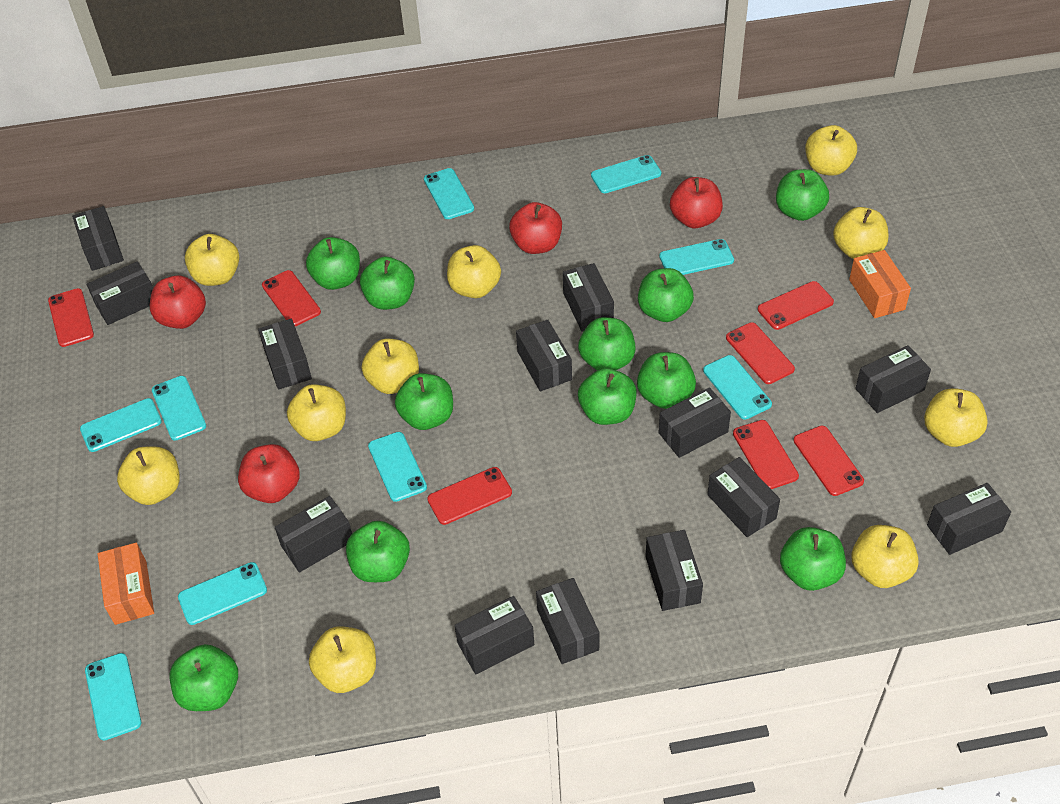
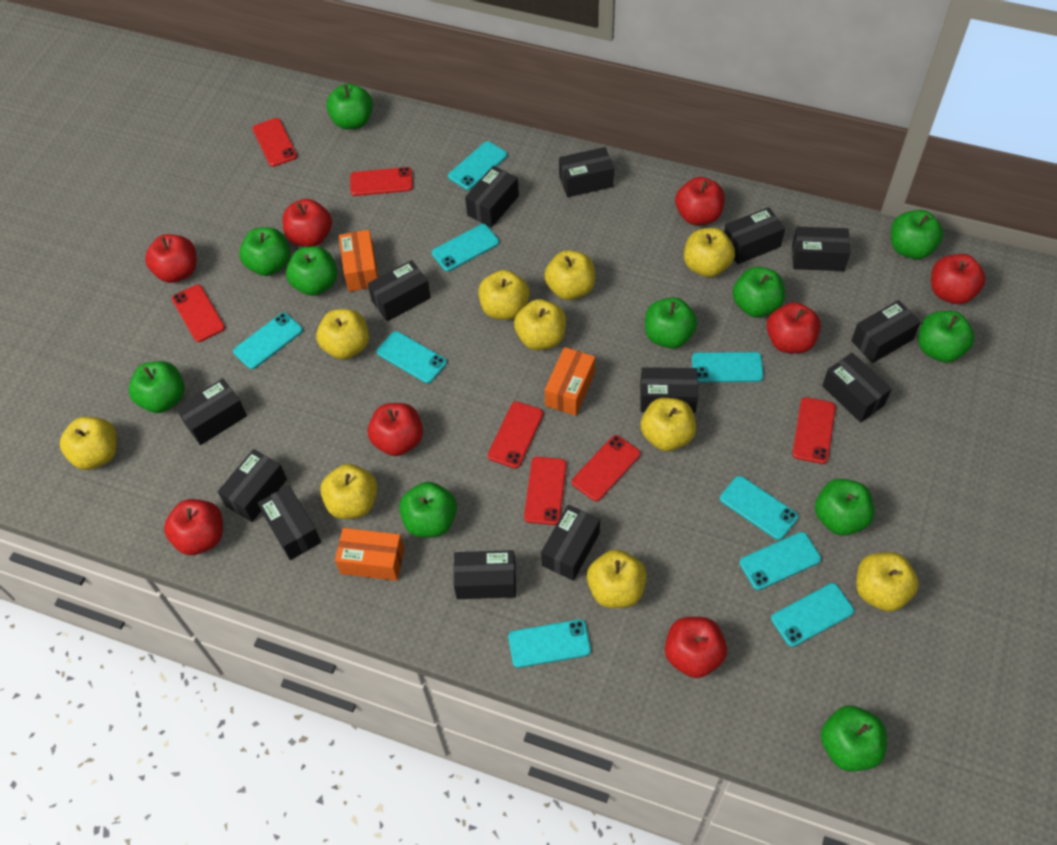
orange box: [98,543,154,625] [849,250,911,318] = 2 -> [335,528,404,581] [339,230,378,292] [545,347,595,416] = 3
red apple: [150,275,206,329] [238,444,300,503] [509,202,562,254] [670,177,723,228] = 4 -> [145,234,196,283] [164,499,223,555] [283,199,332,247] [368,403,423,456] [665,617,727,678] [675,177,725,225] [767,302,821,353] [931,254,986,304] = 8

